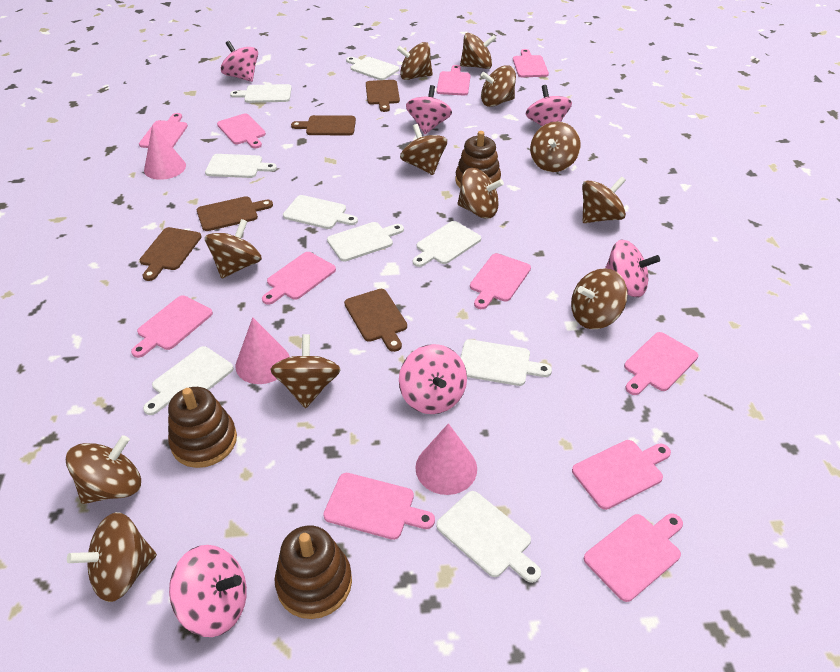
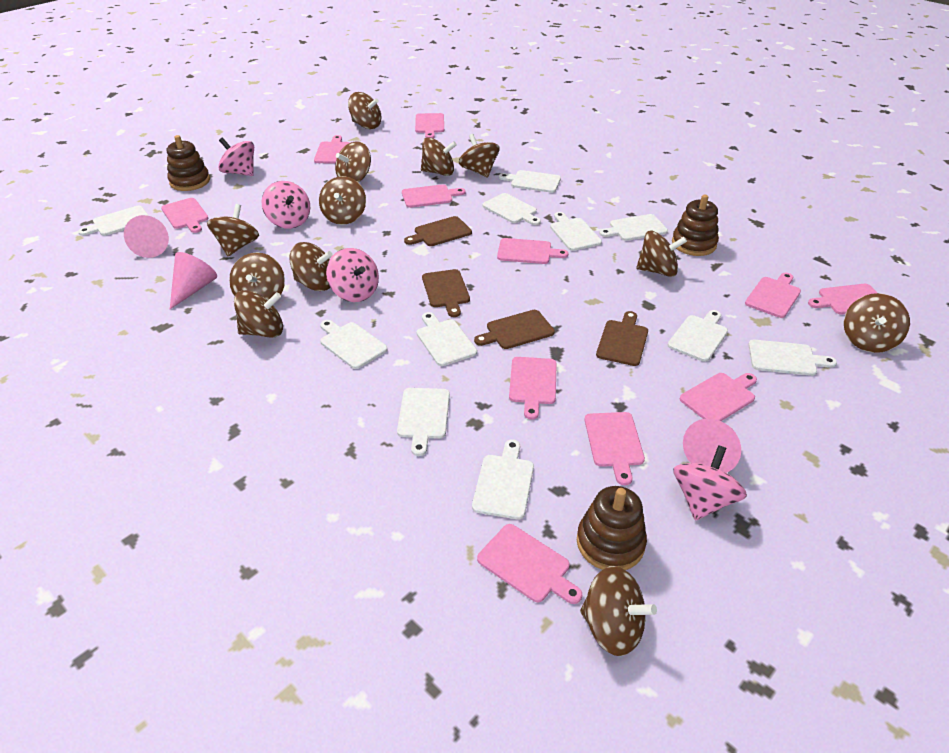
brown cutting board: [140,227,201,281] [197,196,273,231] [291,115,356,135] [344,289,407,352] [366,80,400,112] = 5 -> [404,216,472,246] [422,269,470,317] [474,310,555,349] [596,311,648,366] = 4
pink spinning top: [169,545,247,637] [221,41,258,82] [399,344,467,414] [406,85,452,134] [526,85,572,126] [605,240,660,297] = 6 -> [218,137,254,176] [262,181,310,229] [326,248,379,302] [673,445,747,521] = 4
white cutting board: [143,346,234,415] [205,154,277,178] [230,84,292,103] [283,195,358,229] [327,222,404,261] [346,57,399,80] [413,221,481,267] [436,491,541,583] [460,339,552,386] = 9 -> [78,206,149,236] [320,320,387,369] [397,388,450,456] [417,312,477,366] [472,439,534,520] [482,193,541,225] [499,170,561,193] [550,212,602,251] [599,214,668,241] [668,310,728,362] [748,340,837,376] = 11

